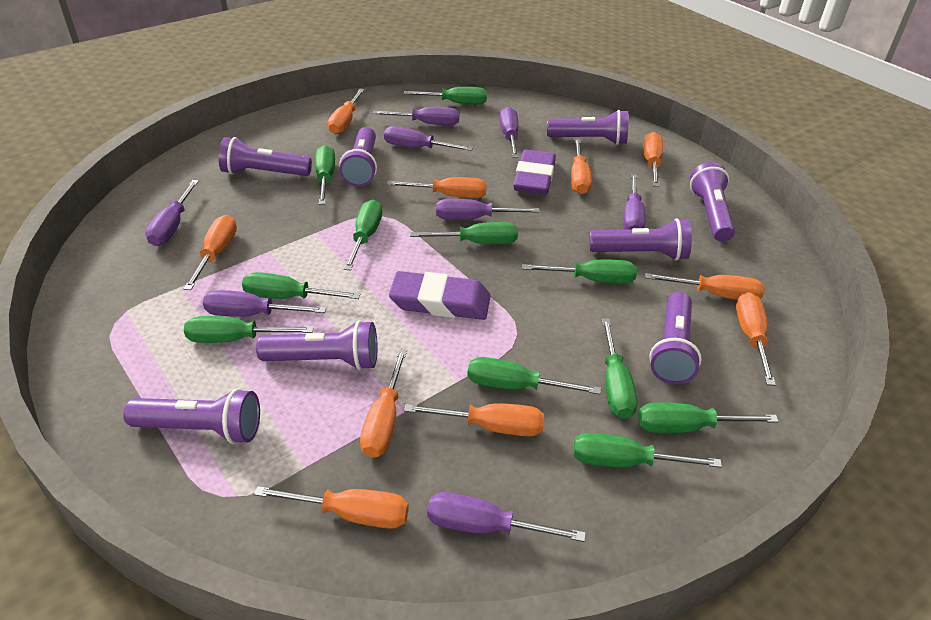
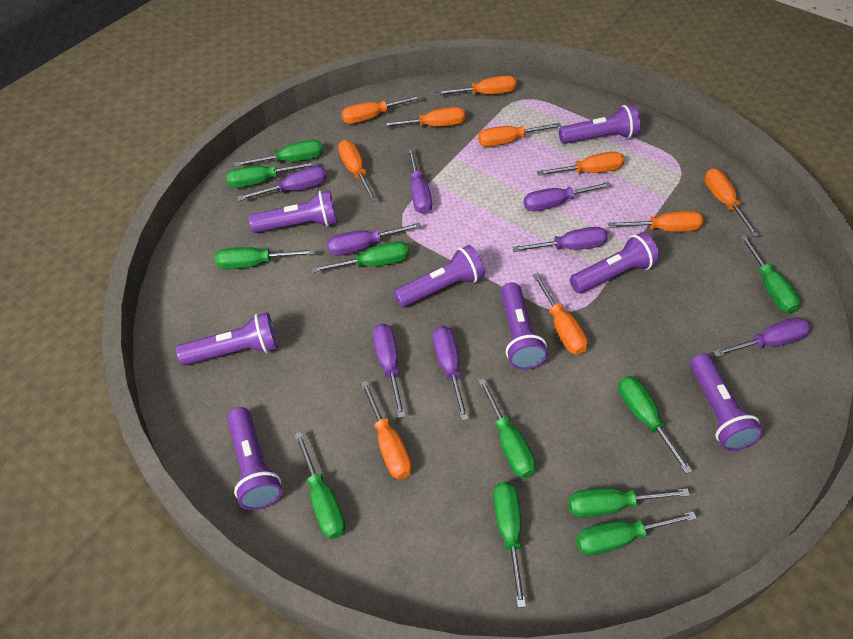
purple eraser: [389,271,491,320] [513,150,556,195] = 2 -> none = 0

